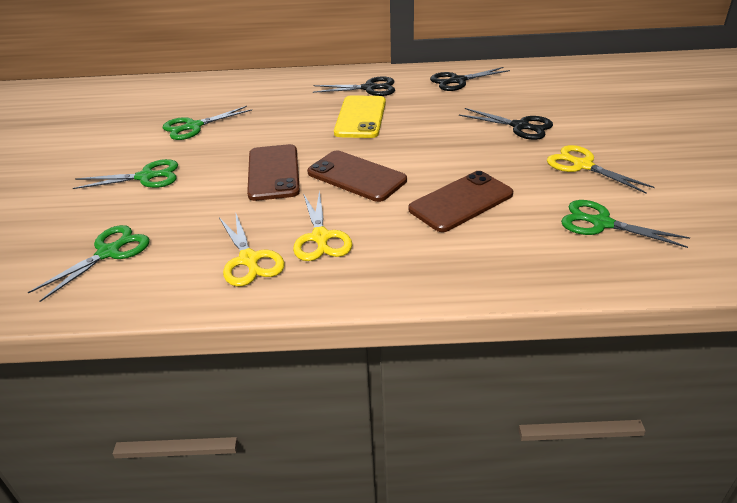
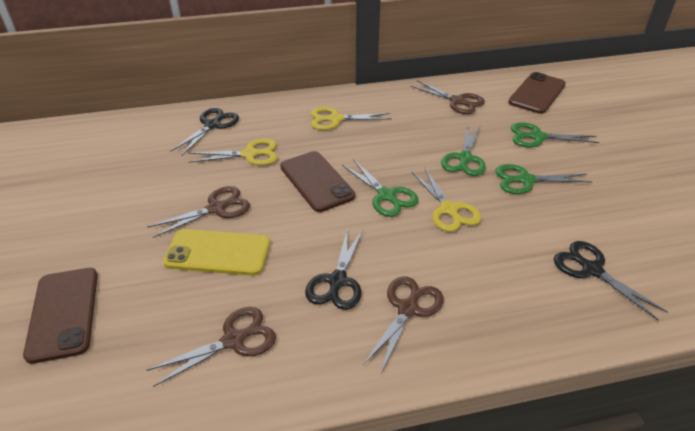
brown scissors: none = 0 -> [146,307,276,387] [147,186,250,238] [363,276,444,373] [410,80,485,114] = 4

